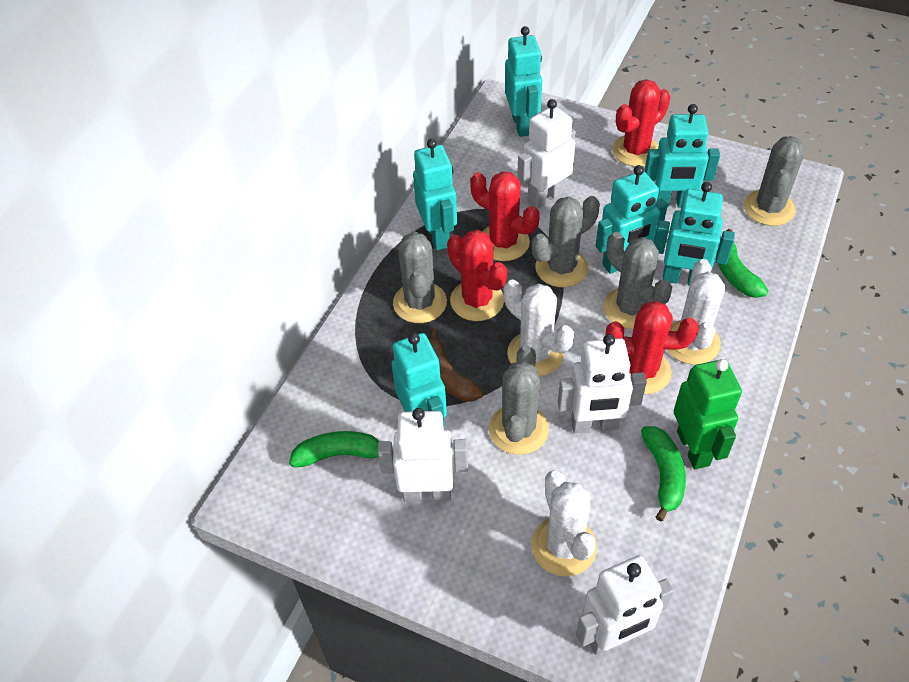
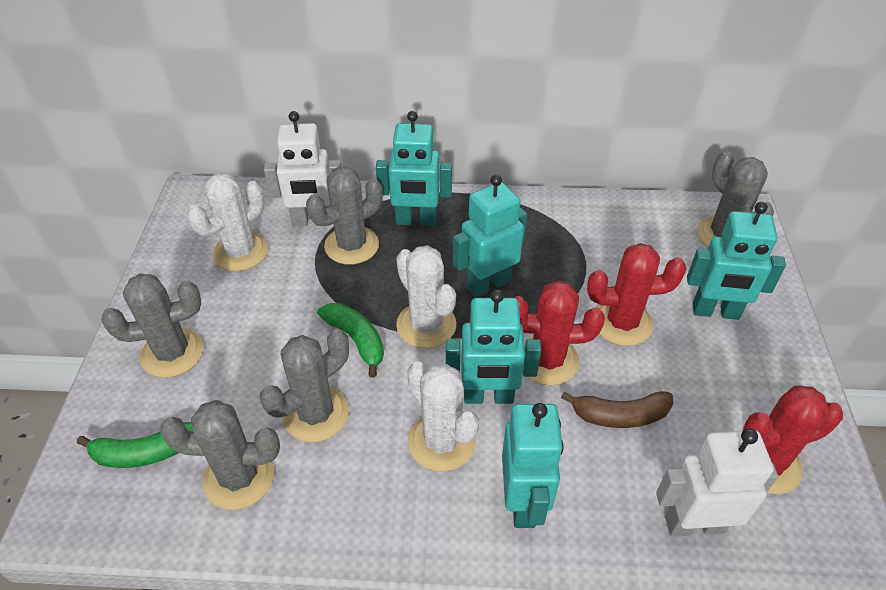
green banana: [289,431,380,467] [641,426,686,522] [717,229,768,298] = 3 -> [77,422,193,468] [317,303,384,378] = 2
green robot: [674,359,742,469] = 1 -> none = 0
red cactus: [447,230,507,321] [470,171,540,261] [606,301,699,394] [612,79,670,167] = 4 -> [514,281,605,386] [587,243,687,346] [743,385,843,494] = 3
turquoise robot: [391,333,447,427] [413,139,457,250] [505,26,542,137] [595,165,668,274] [644,104,720,208] [654,182,735,286] = 6 -> [376,111,452,226] [446,289,541,404] [453,174,527,297] [502,403,564,528] [687,202,786,320] = 5
white robot: [378,408,468,502] [517,99,576,209] [558,334,647,433] [576,555,674,655] = 4 -> [264,111,341,226] [656,428,778,537] = 2

